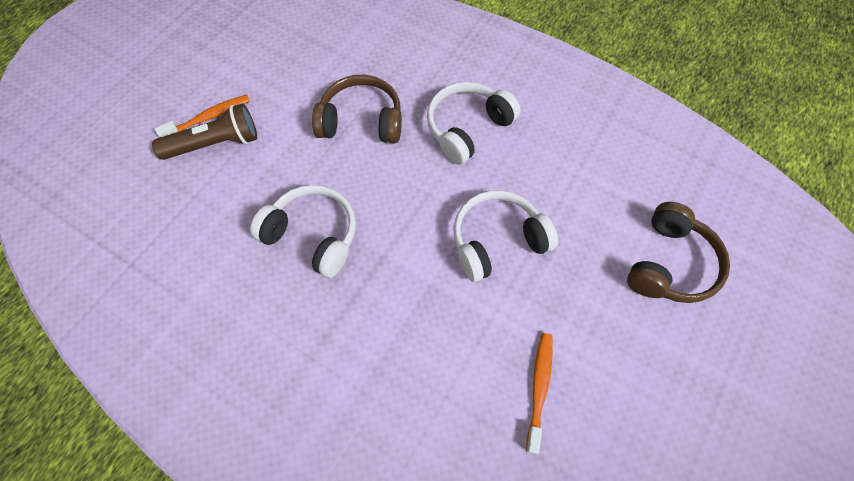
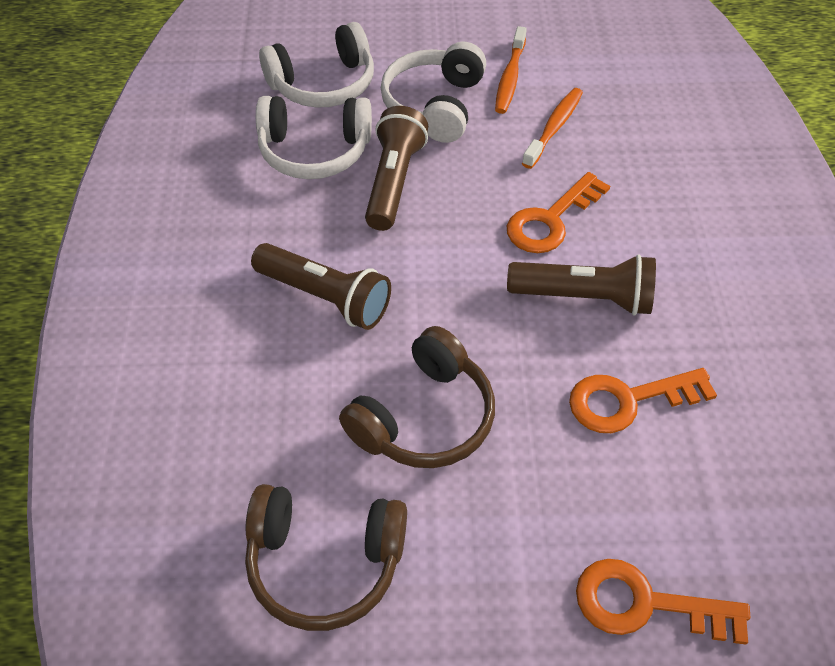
brown flashlight: [152,103,257,160] = 1 -> [251,243,391,330] [365,106,428,231] [507,254,656,315] = 3
orange key: none = 0 -> [507,172,610,253] [569,368,717,433] [576,559,750,645] = 3

